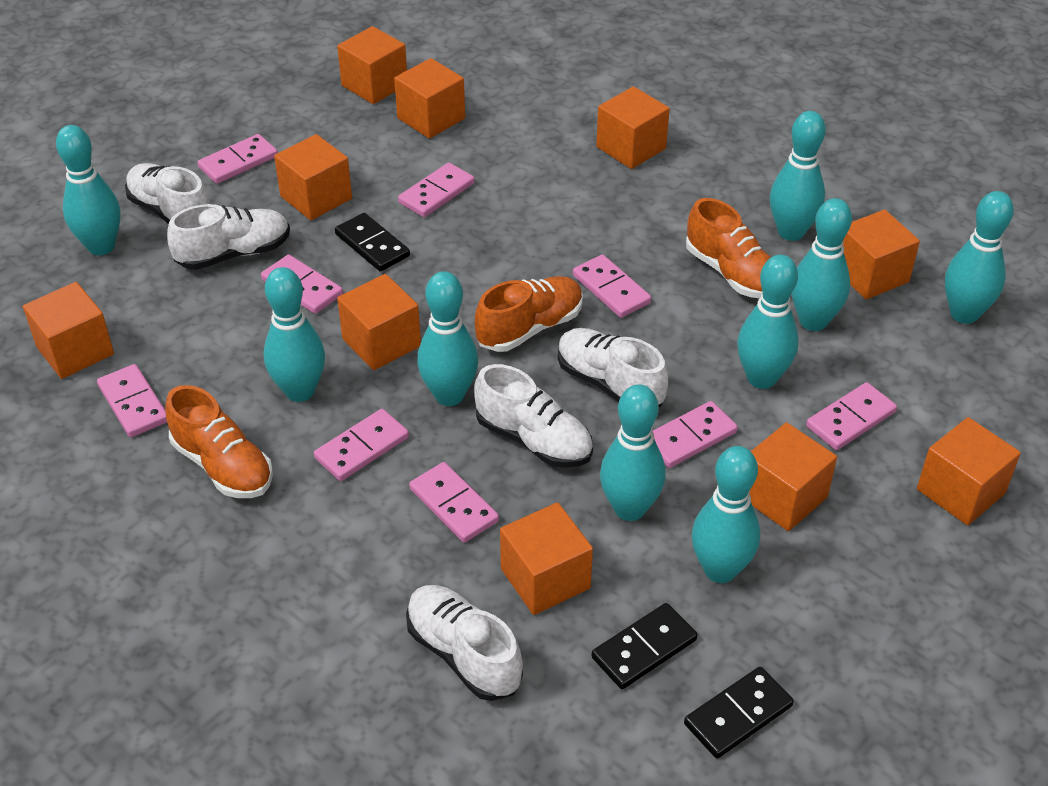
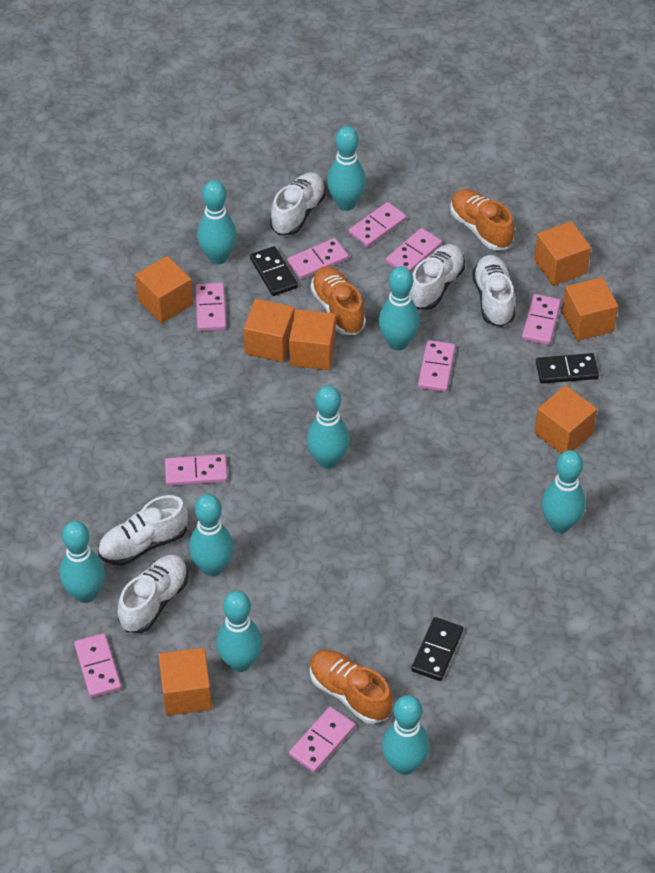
orange cube: [23,282,114,379] [274,134,352,220] [337,26,407,104] [337,274,421,370] [394,58,465,139] [500,502,593,615] [596,86,670,169] [750,422,837,531] [843,210,920,299] [917,417,1021,525] = 10 -> [135,256,193,324] [158,648,212,716] [243,299,294,362] [289,309,336,370] [534,221,591,286] [535,385,597,454] [562,277,618,341] = 7

